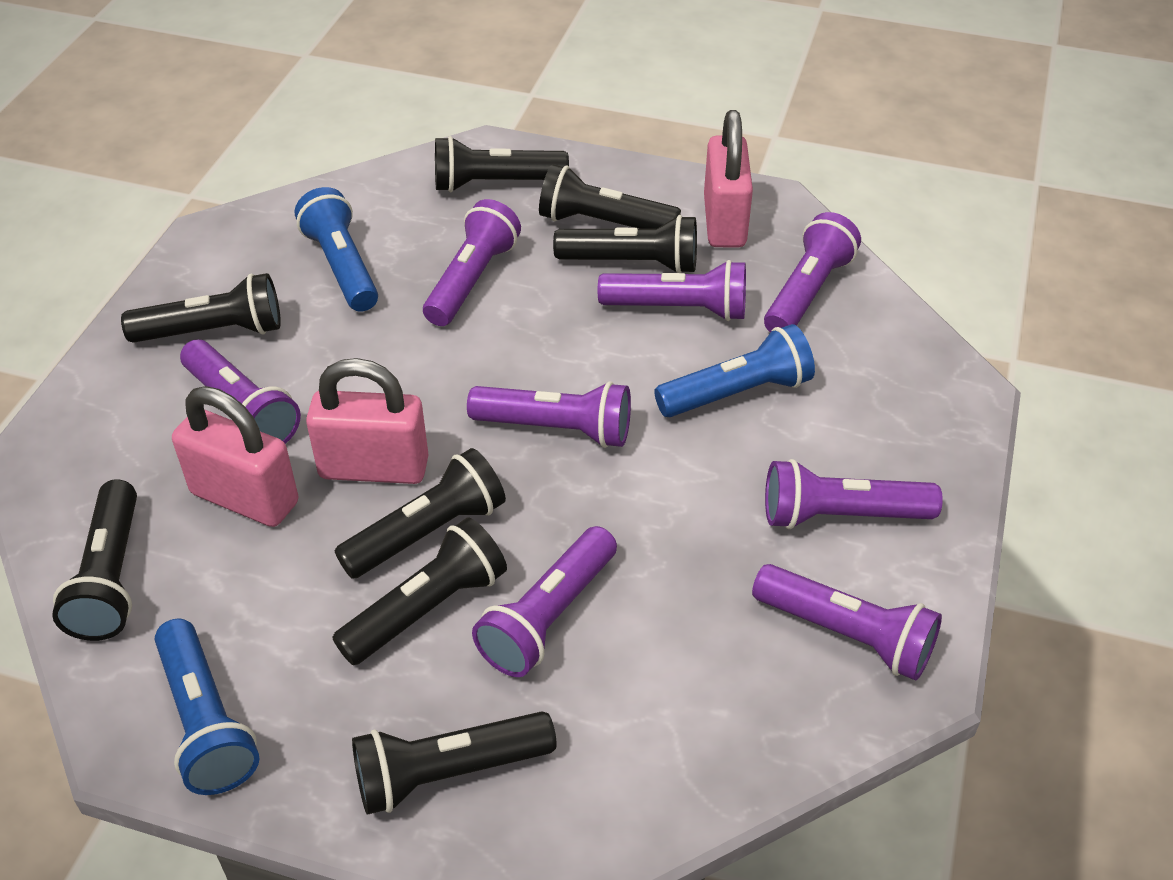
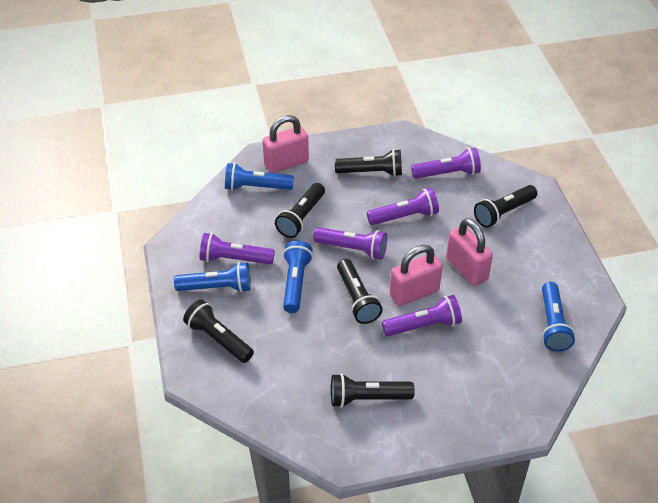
black flashlight: [52,479,137,641] [121,273,281,343] [332,518,507,665] [335,448,506,579] [352,711,557,815] [435,136,569,192] [539,164,681,229] [553,215,697,273] = 8 -> [183,300,254,363] [275,183,325,238] [331,373,415,408] [335,149,402,177] [337,259,383,324] [474,185,537,228] = 6
blue flashlight: [155,619,260,795] [295,187,378,312] [654,324,815,417] = 3 -> [174,262,251,293] [225,163,294,191] [283,241,313,313] [542,282,575,352] = 4
purple flashlight: [180,340,301,444] [423,199,521,326] [467,381,631,448] [472,526,617,677] [598,260,746,321] [752,564,942,680] [764,212,861,333] [765,459,943,529] = 8 -> [200,233,275,264] [313,227,387,260] [367,188,439,225] [382,295,462,336] [411,148,481,179] = 5

